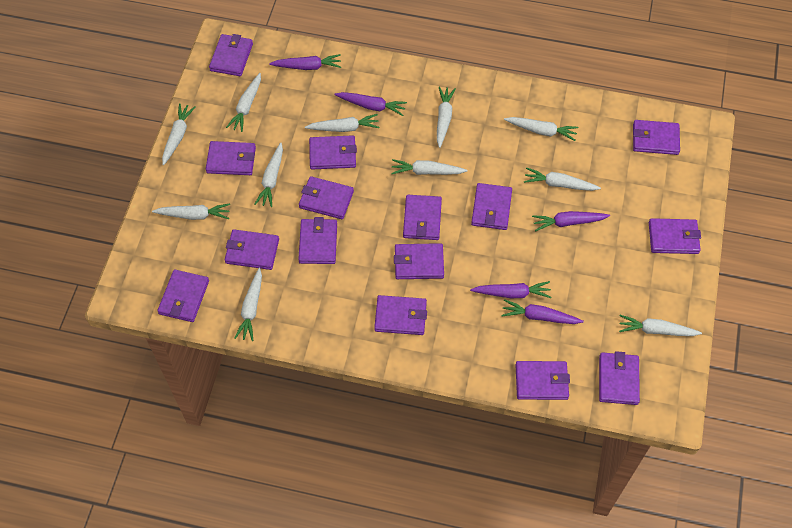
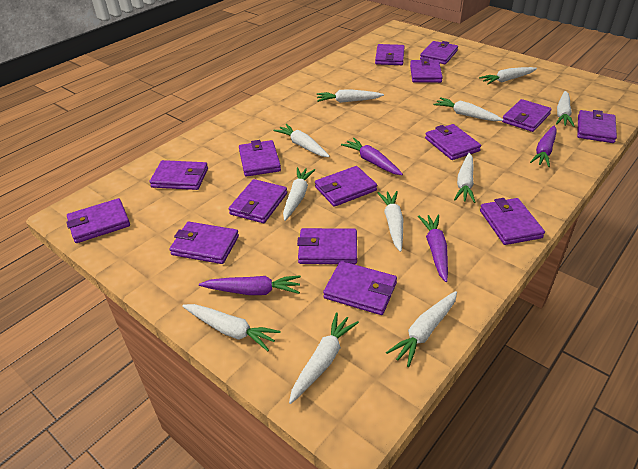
purple carrot: [269,54,341,70] [334,92,407,116] [470,281,551,298] [501,299,584,324] [532,211,610,231] = 5 -> [199,275,301,295] [341,138,403,175] [418,215,448,282] [530,126,557,167] = 4

